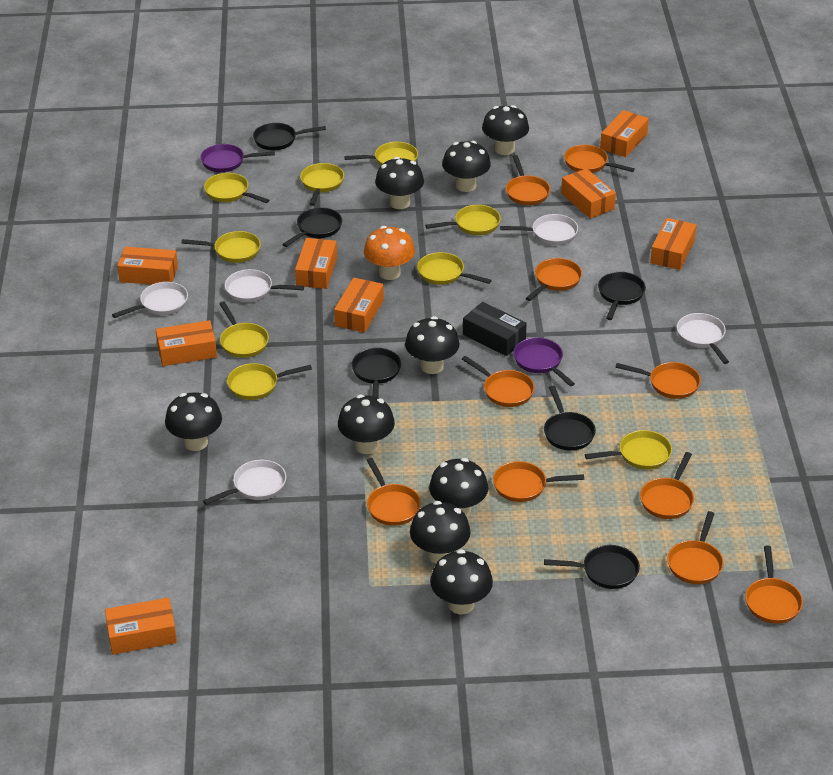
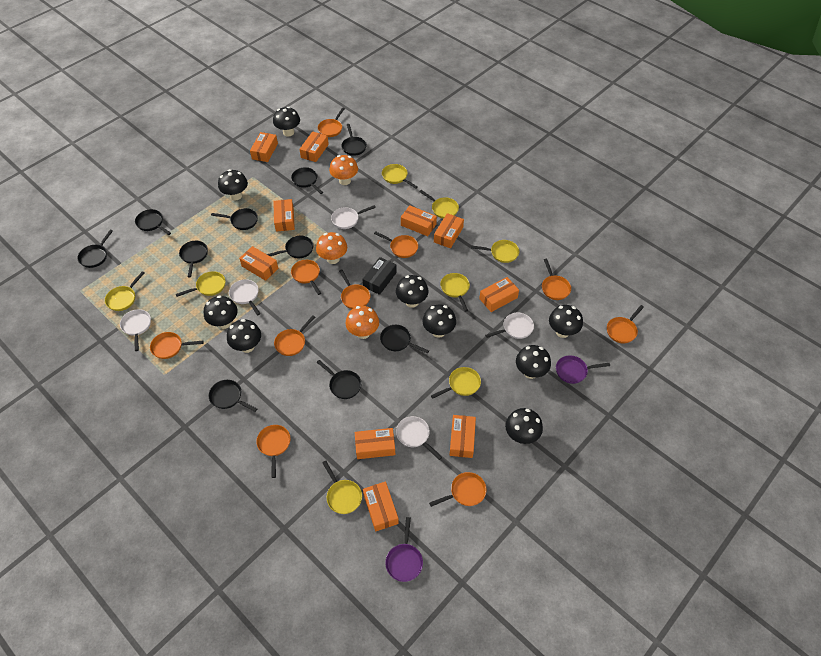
black pan: [253,123,326,150] [282,207,342,247] [352,348,401,398] [544,386,596,451] [544,545,640,589] [598,272,646,320] = 6 -> [77,230,113,268] [135,209,171,235] [179,241,208,278] [209,380,257,412] [211,208,258,230] [267,236,314,258] [291,167,323,194] [317,360,362,399] [341,124,367,156] [380,325,429,354] = 10
orange box: [105,598,177,655] [117,247,178,285] [156,320,217,366] [295,238,337,289] [334,278,384,333] [561,168,616,219] [600,110,649,157] [650,218,696,270] = 8 -> [239,246,278,281] [250,132,278,162] [273,199,295,232] [300,131,329,162] [355,428,395,459] [363,482,399,531] [401,205,437,236] [434,213,464,248] [450,415,476,458] [479,277,519,312] = 10
orange mushroom: [364,226,415,280] = 1 -> [316,232,347,264] [329,155,358,185] [345,306,379,339] = 3
yellow pan: [182,231,261,263] [204,173,269,203] [219,301,269,358] [227,363,312,400] [300,163,344,206] [344,142,418,166] [417,252,492,285] [425,205,501,235] [585,430,672,470] = 9 -> [105,271,145,311] [176,271,225,297] [322,461,362,514] [382,164,418,189] [419,190,459,219] [431,367,481,399] [440,273,470,312] [471,240,519,263] = 8

